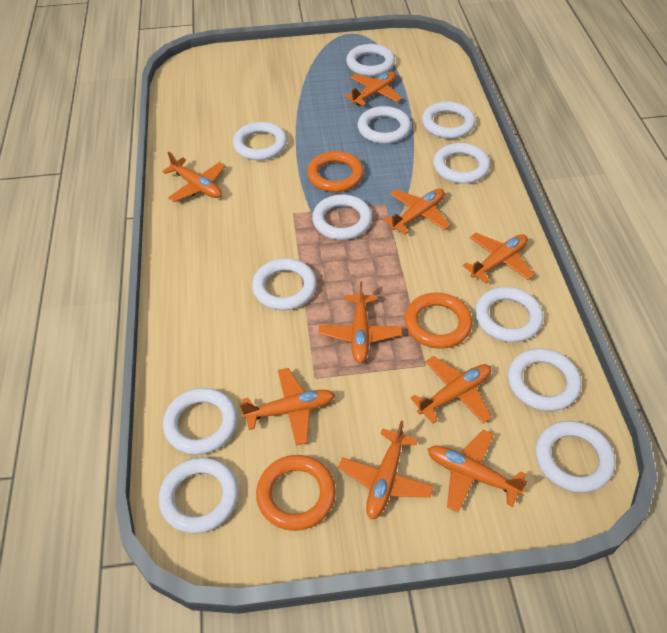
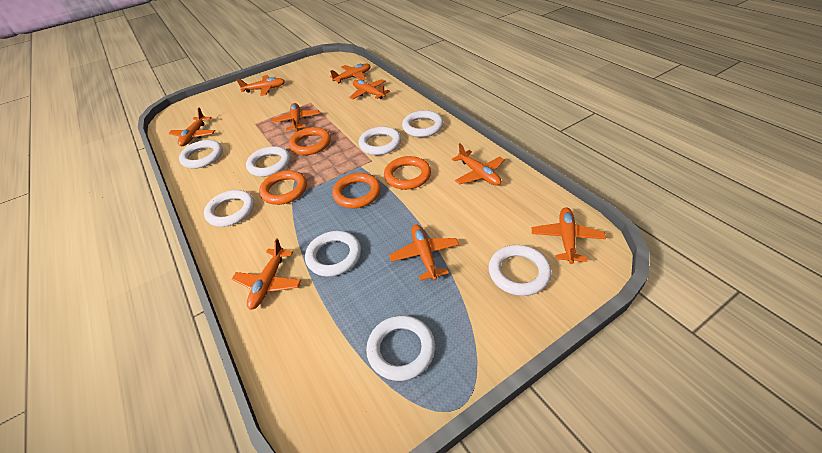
orange ring: [256,455,336,531] [307,151,364,192] [404,293,472,349] = 3 -> [259,170,307,205] [289,127,331,155] [332,173,381,208] [384,156,431,190] = 4
white ring: [159,458,239,533] [163,388,237,455] [233,122,287,160] [252,258,317,310] [312,195,372,240] [346,44,395,76] [358,106,411,144] [422,101,476,139] [433,143,490,184] [475,287,543,342] [508,348,581,411] [536,421,615,493] = 12 -> [179,140,223,169] [204,190,254,227] [246,146,290,177] [305,231,361,277] [359,126,401,155] [366,315,435,381] [402,110,443,137] [489,245,552,296] = 8

